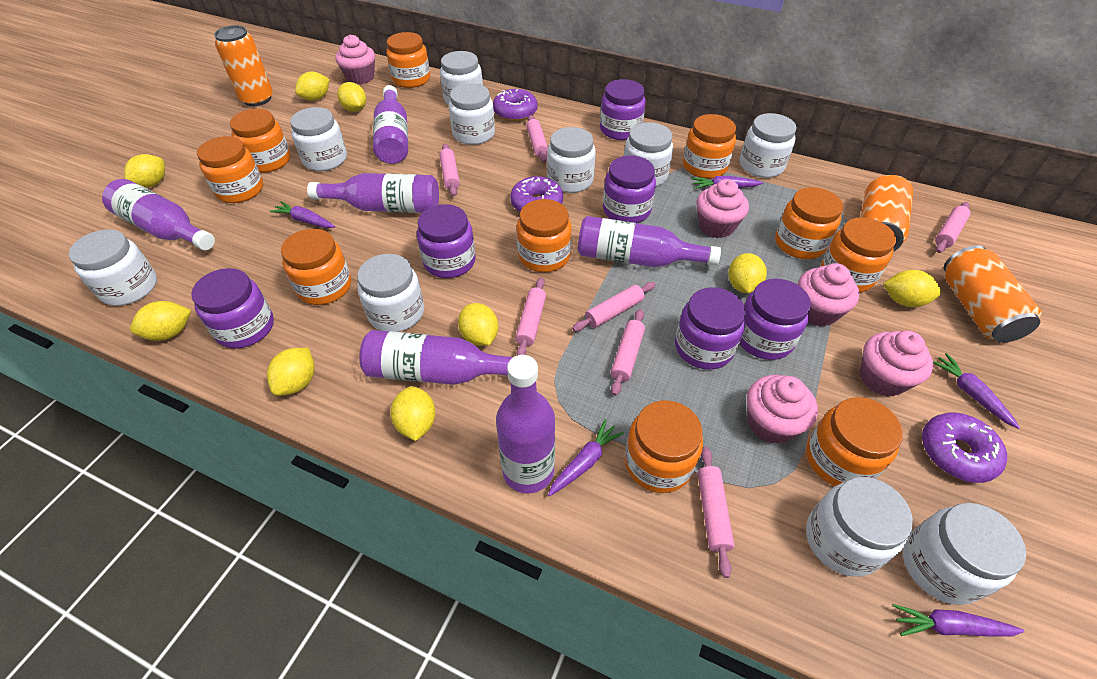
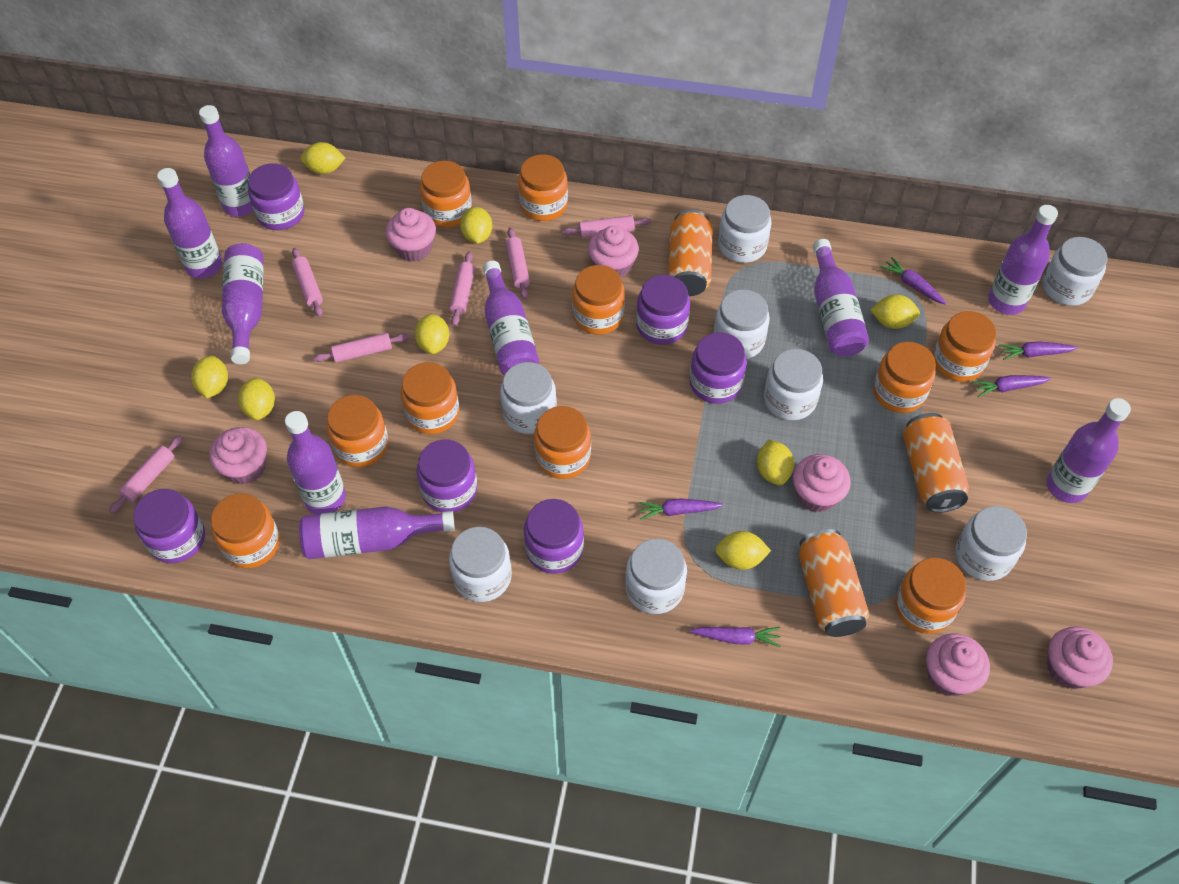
pink cupcake: [335,35,375,84] [697,179,749,238] [747,375,818,444] [798,263,860,326] [860,330,933,397] = 5 -> [209,427,267,485] [385,208,436,262] [588,226,639,277] [793,454,851,512] [926,633,990,696] [1047,626,1113,690] = 6
pink rolling pin: [440,144,460,196] [515,278,546,356] [526,115,548,163] [572,282,656,331] [611,309,645,396] [697,447,734,578] [935,202,970,253] = 7 -> [109,435,183,514] [292,248,323,317] [313,333,409,363] [449,252,475,326] [506,227,530,299] [562,215,651,238] = 6
purple bottle: [102,179,215,250] [307,173,439,213] [359,330,513,385] [373,85,408,164] [496,355,555,494] [578,216,721,267] = 6 -> [157,168,222,279] [199,105,253,217] [222,243,263,364] [285,411,346,514] [299,506,455,559] [483,261,539,376] [813,239,869,357] [988,205,1058,315] [1046,398,1131,503] = 9
purple donut: [493,89,538,121] [510,176,563,212] [922,413,1007,483] = 3 -> none = 0
white jar: [69,229,157,306] [290,107,347,171] [357,254,424,332] [440,51,483,105] [449,83,495,145] [547,127,596,193] [624,122,673,186] [740,113,796,178] [806,477,913,577] [903,503,1026,605] = 10 -> [449,527,512,602] [500,362,557,434] [625,539,687,614] [714,289,770,359] [718,195,772,263] [764,349,823,420] [955,506,1027,581] [1042,237,1108,306] = 8
yellow lemon: [124,154,165,188] [130,301,192,341] [267,348,315,396] [295,72,330,101] [337,82,366,112] [390,386,436,441] [458,303,498,346] [728,253,767,293] [883,270,941,307] = 9 -> [191,355,228,398] [238,377,275,420] [300,142,345,174] [415,313,449,354] [460,207,492,244] [715,531,771,570] [757,439,794,486] [870,294,920,329] = 8

